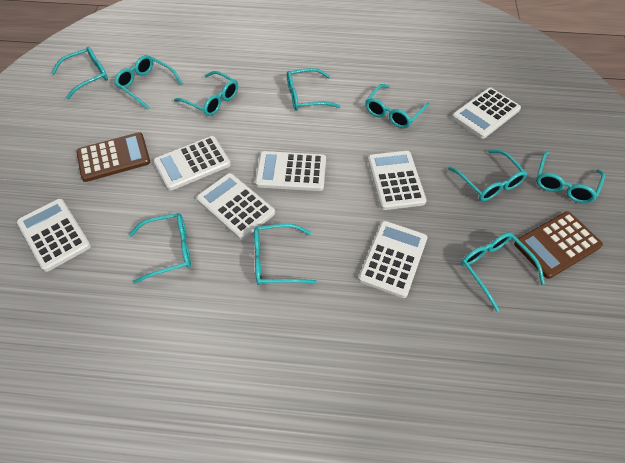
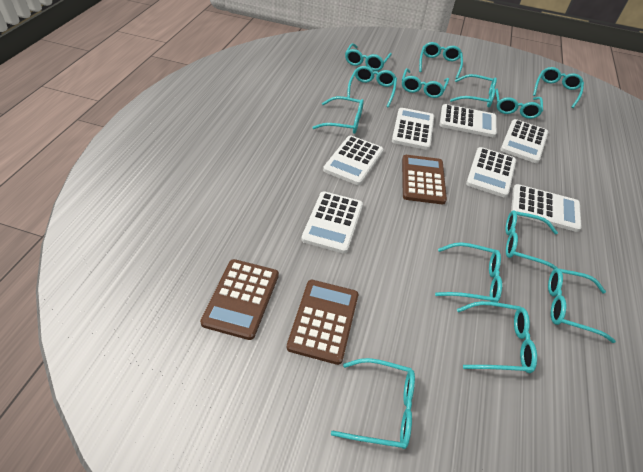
brown calculator: [76,132,150,182] [514,211,603,279] = 2 -> [200,259,279,340] [287,280,358,365] [402,155,447,204] = 3
turquoise glasses: [52,46,108,99] [114,55,183,110] [129,213,191,284] [174,71,238,116] [254,224,316,285] [287,68,341,111] [365,84,429,128] [448,150,527,201] [461,232,545,312] [536,151,605,203] = 10 -> [312,96,364,134] [331,358,415,449] [345,43,392,71] [347,66,397,107] [402,68,449,98] [419,42,463,79] [435,242,502,303] [450,74,497,108] [457,301,537,373] [495,88,543,119] [505,210,558,269] [533,67,584,108] [548,268,616,343] = 13

